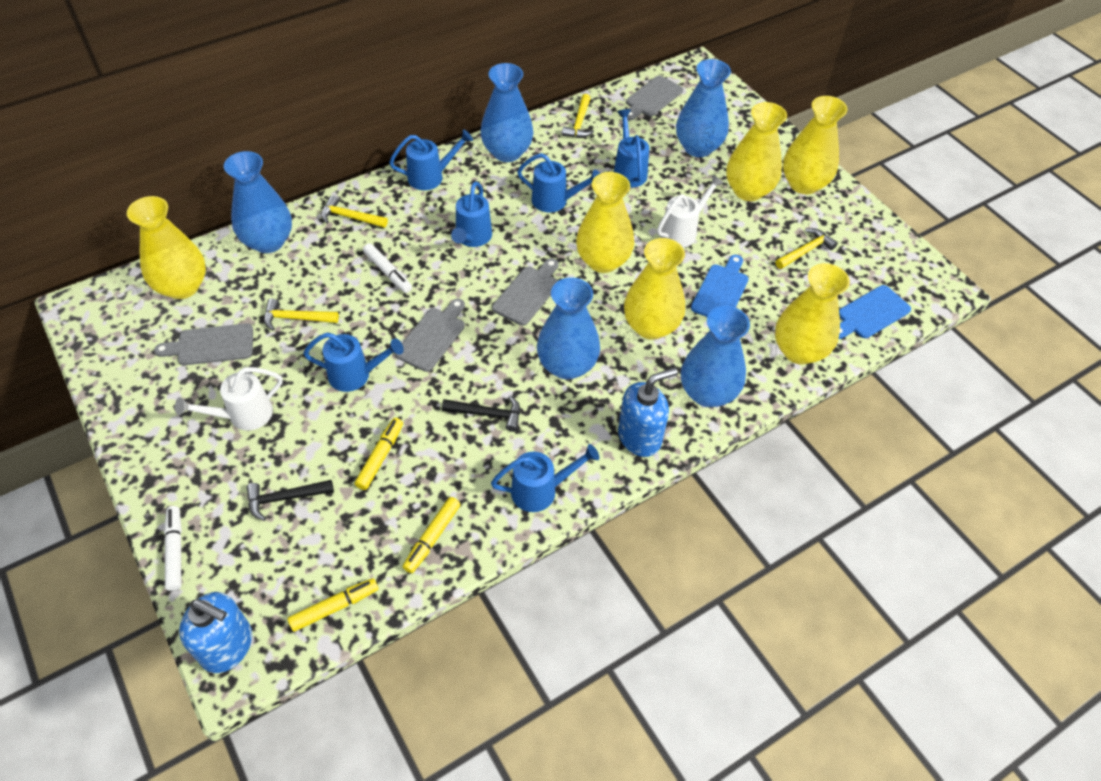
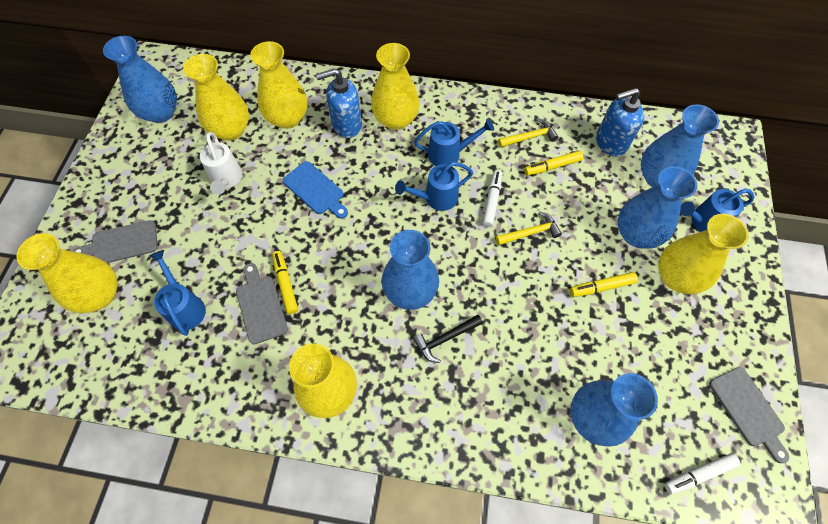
black hammer: [246,480,334,521] [442,395,520,432] = 2 -> [413,315,483,363] = 1
blue cutting board: [691,255,749,317] [839,285,911,339] = 2 -> [283,161,348,219] = 1
blue watering can: [303,333,404,392] [389,129,473,190] [451,181,492,247] [491,444,599,512] [517,153,600,212] [614,109,649,188] = 6 -> [149,250,206,336] [395,162,473,211] [414,119,494,166] [680,188,754,232] = 4
grey cutting board: [154,323,253,365] [395,299,465,372] [492,258,559,325] [626,76,683,121] = 4 -> [73,220,158,263] [236,263,288,344] [709,367,789,463] = 3
white watering can: [175,367,283,430] [657,174,724,248] = 2 -> [200,132,242,195] = 1
yellow hammer: [264,299,339,331] [321,195,388,228] [562,94,594,138] [776,228,838,269] = 4 -> [496,211,562,245] [498,118,558,147] = 2

